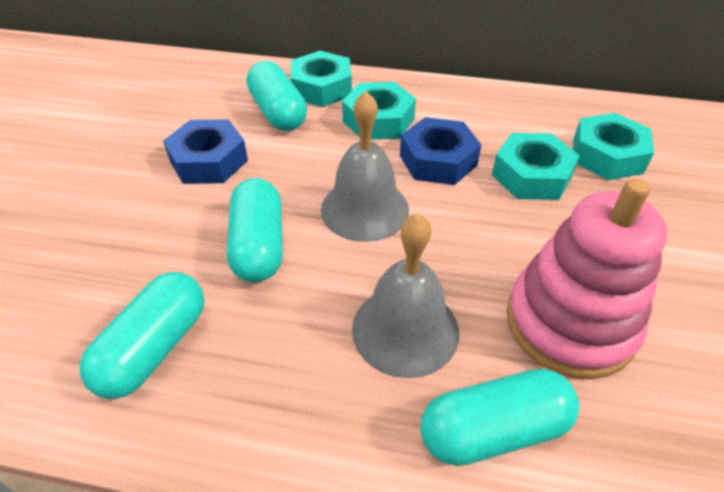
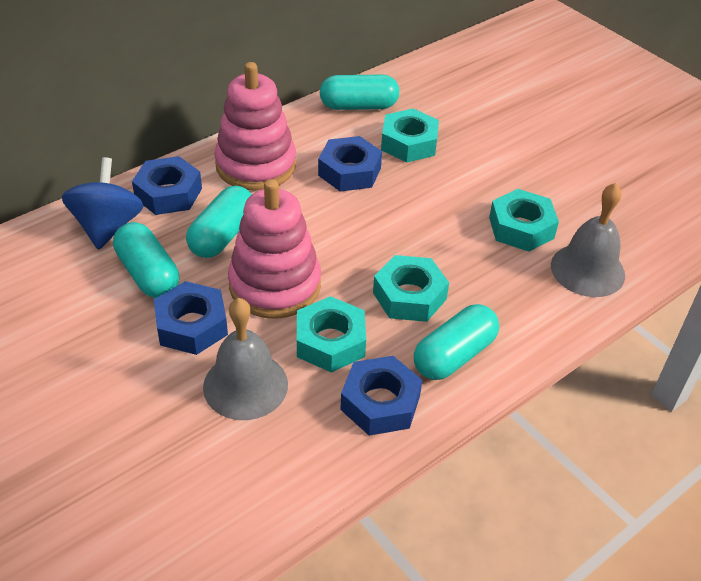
blue nut: [163,119,248,184] [400,117,481,185] = 2 -> [132,156,202,215] [154,281,228,355] [318,136,382,192] [340,356,422,436] = 4
blue spinning top: none = 0 -> [62,157,143,250] = 1
pink stacking toy: [507,178,667,379] = 1 -> [214,62,296,191] [228,179,321,319] = 2

